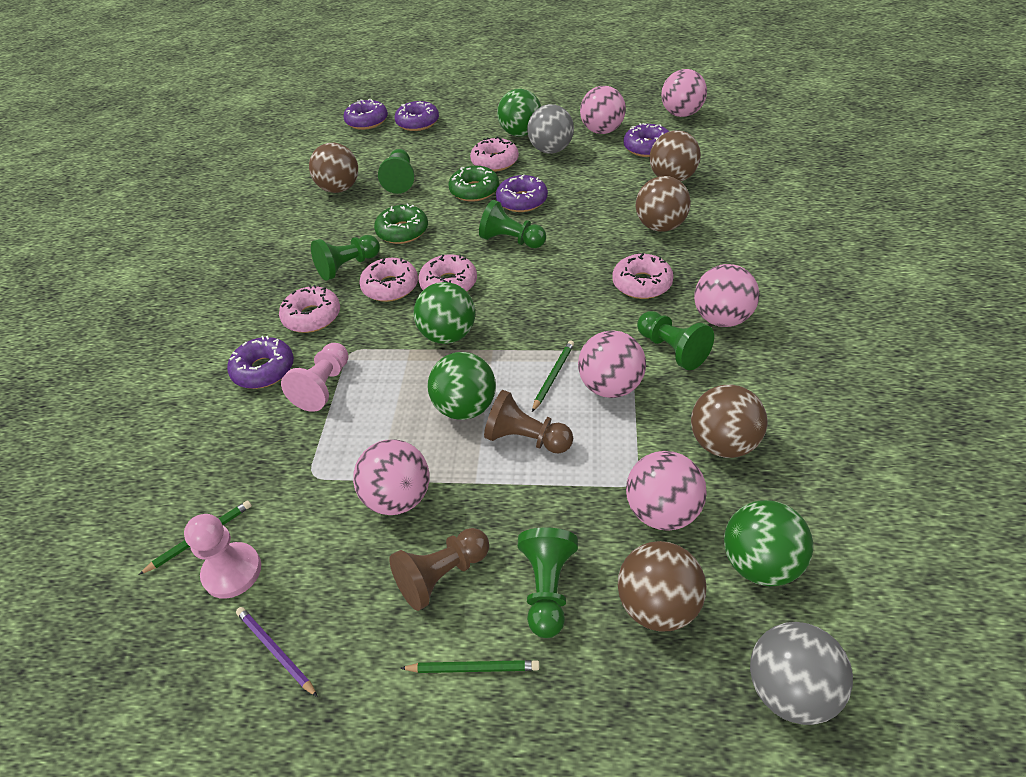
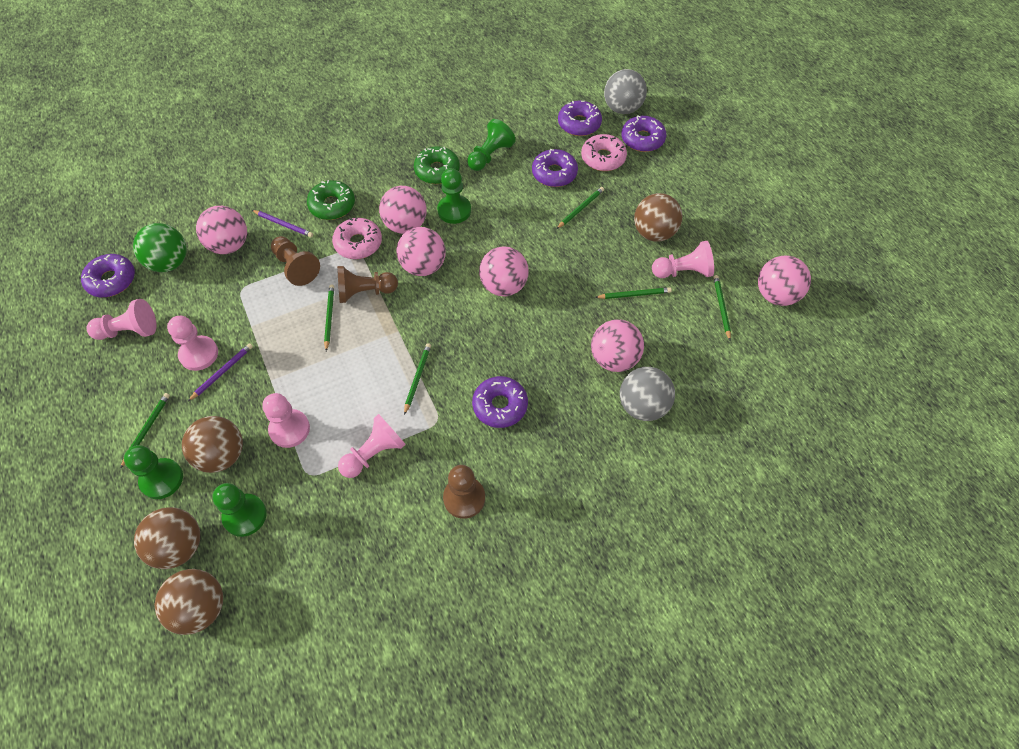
brown ball: [309,143,358,193] [618,541,707,632] [636,176,691,232] [649,130,701,182] [691,385,768,458] = 5 -> [134,507,200,569] [155,569,223,635] [182,416,243,473] [634,193,683,242] = 4
brown pawn: [389,528,489,611] [484,390,573,454] = 2 -> [271,236,320,286] [337,266,398,303] [443,465,485,519] = 3
green ball: [414,282,475,344] [428,352,496,420] [497,89,541,137] [724,500,813,586] = 4 -> [133,223,187,272] = 1
green pawn: [311,235,380,281] [378,149,414,194] [479,200,546,248] [518,528,578,638] [637,311,714,370] = 5 -> [124,445,183,499] [212,483,267,537] [437,168,471,224] [467,119,516,171] = 4
green pencil: [139,500,252,575] [400,660,540,673] [532,340,574,412] = 3 -> [120,393,170,469] [324,284,334,351] [404,343,431,415] [556,187,604,229] [595,287,672,299] [713,275,731,341] = 6
pink donut: [279,285,340,333] [359,258,418,302] [418,254,477,292] [470,137,519,172] [612,253,674,299] = 5 -> [332,217,382,259] [581,134,627,171] = 2
pink pawn: [184,514,261,599] [281,343,348,412] = 2 -> [86,299,157,340] [167,316,218,371] [262,393,310,448] [338,414,406,478] [652,241,714,278] = 5
purple pencil: [236,607,318,697] = 1 -> [188,343,253,401] [252,210,313,237] = 2

